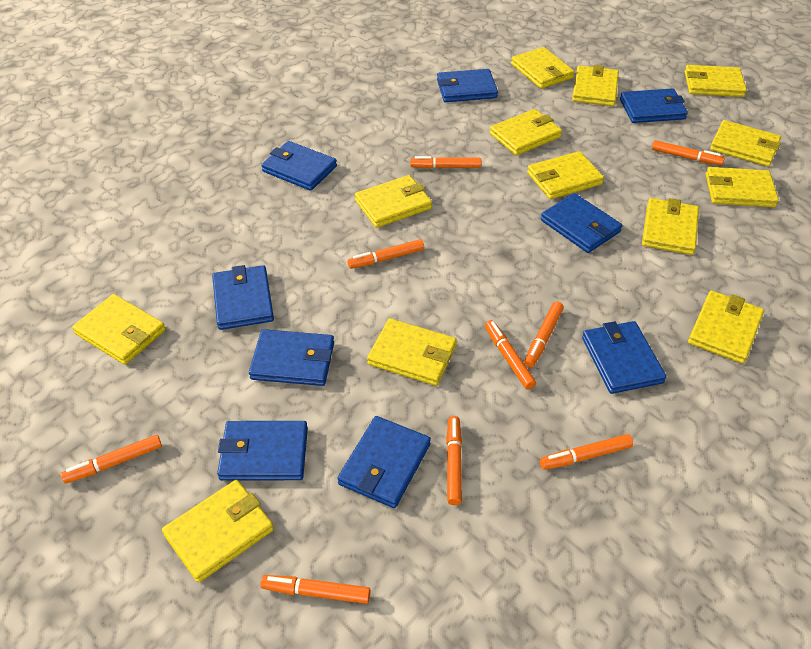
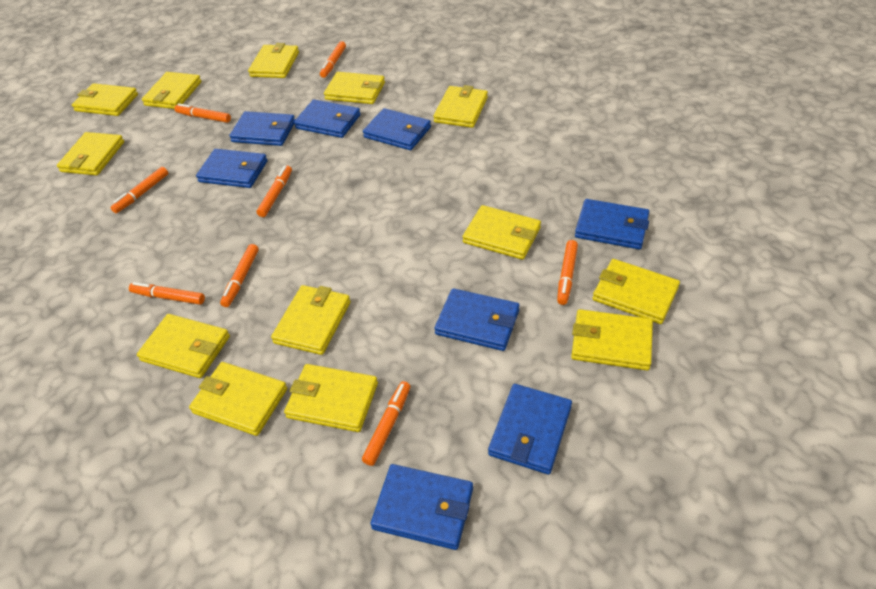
blue wallet: [212,265,274,330] [217,421,308,480] [249,329,334,386] [261,141,337,191] [337,416,431,508] [437,69,498,102] [541,193,622,253] [582,321,666,394] [620,88,688,123] = 9 -> [196,149,268,188] [229,111,295,146] [294,99,361,138] [363,108,431,150] [370,464,473,550] [434,288,520,351] [488,384,572,474] [575,199,649,249] = 8
orange marker: [61,435,162,483] [261,575,371,604] [347,239,424,269] [410,156,482,169] [446,416,462,505] [485,320,536,389] [524,302,564,367] [540,434,633,470] [652,140,725,165] = 9 -> [110,167,168,213] [129,282,205,305] [174,103,231,123] [220,244,259,307] [257,166,292,217] [320,41,346,78] [362,381,410,466] [557,240,578,305] = 8

